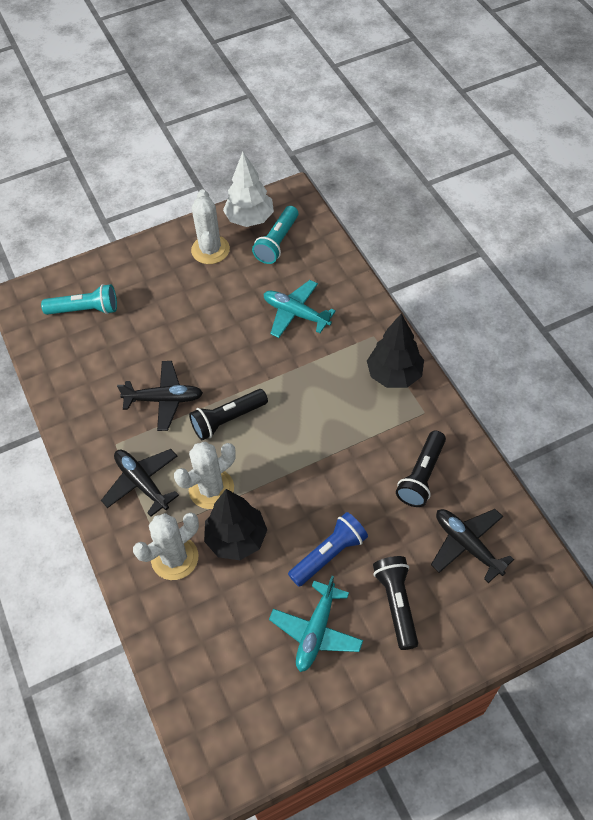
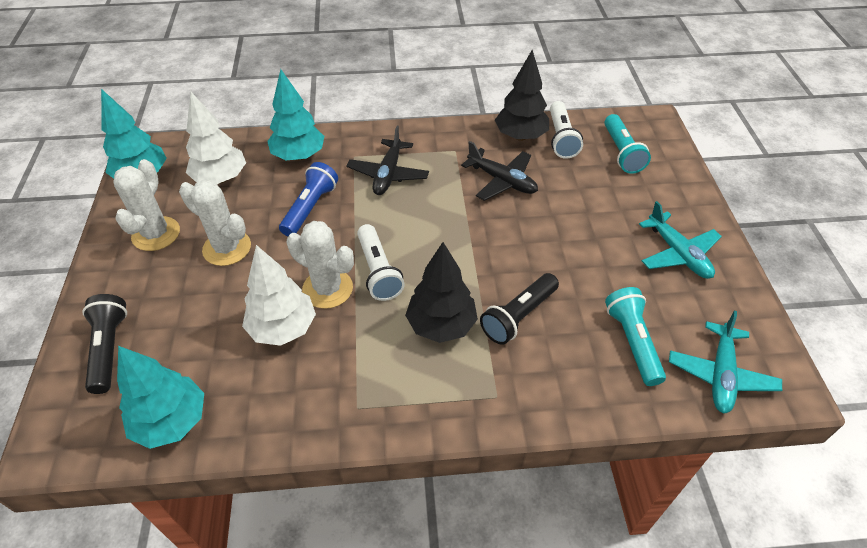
black flashlight: [189,389,268,440] [373,556,418,650] [396,431,446,507] = 3 -> [82,294,127,394] [480,273,559,345] = 2
black plane: [101,449,179,517] [117,361,203,431] [431,509,514,583] = 3 -> [346,126,429,195] [461,141,538,201] = 2
turquoise tree: none = 0 -> [101,89,167,179] [117,346,204,449] [267,69,324,161] = 3
white flashlight: none = 0 -> [357,224,405,301] [550,101,583,159] = 2
white tree: [223,152,274,227] = 1 -> [186,92,246,184] [242,245,316,346] = 2

